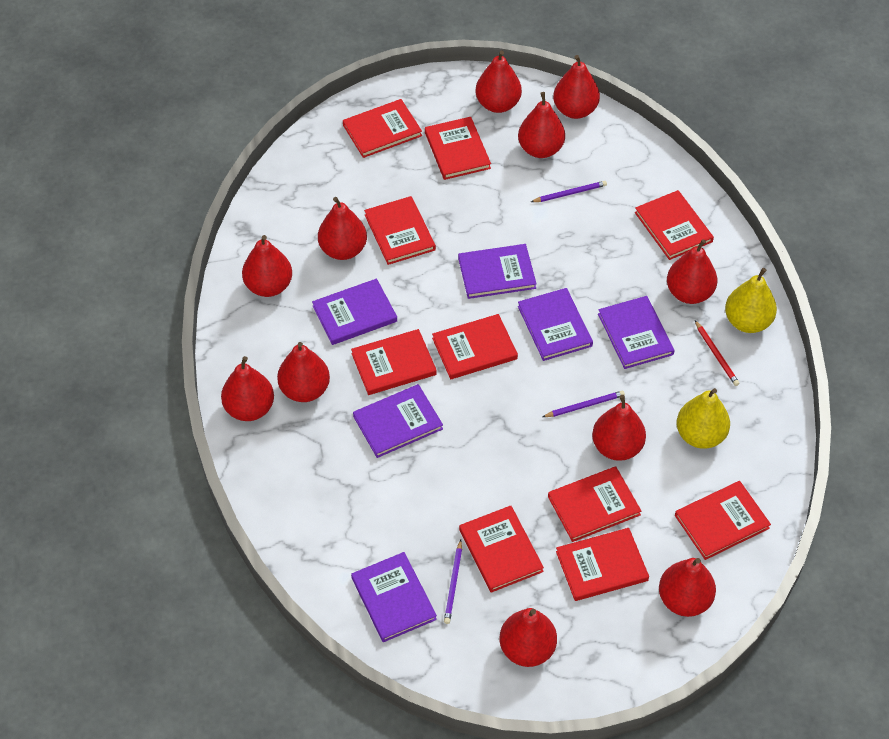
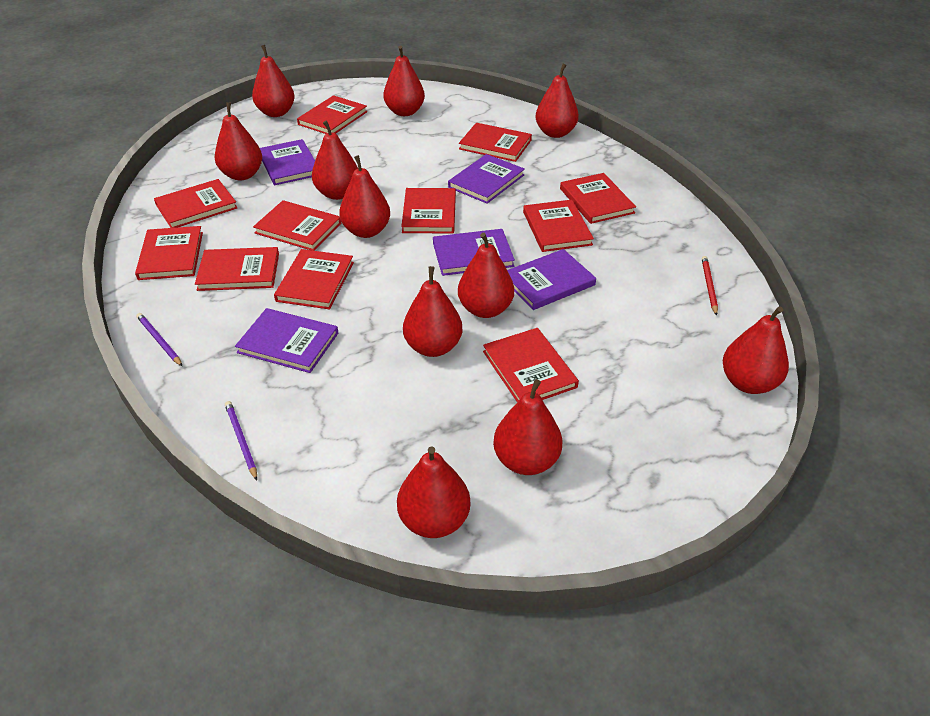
purple book: [312,278,397,345] [351,552,437,642] [353,384,443,458] [458,244,537,299] [518,288,593,361] [598,296,675,369] = 6 -> [235,308,338,373] [260,139,315,185] [433,229,515,276] [448,154,525,204] [507,249,596,310] = 5
purple pencil: [444,540,462,624] [531,181,607,202] [543,391,625,417] = 3 -> [136,313,182,366] [225,401,257,480] = 2
red book: [343,99,422,158] [351,329,437,395] [364,196,436,265] [425,117,491,180] [432,314,518,379] [459,505,544,593] [548,466,641,542] [556,528,649,601] [635,190,714,260] [675,481,771,560] = 10 -> [135,226,203,280] [154,179,238,228] [195,247,279,291] [253,200,341,251] [274,249,354,309] [297,95,367,134] [401,188,456,234] [459,123,532,162] [483,328,579,402] [523,200,594,252] [560,173,636,224] = 11
yellow pear: [677,388,730,449] [725,268,777,333] = 2 -> none = 0

